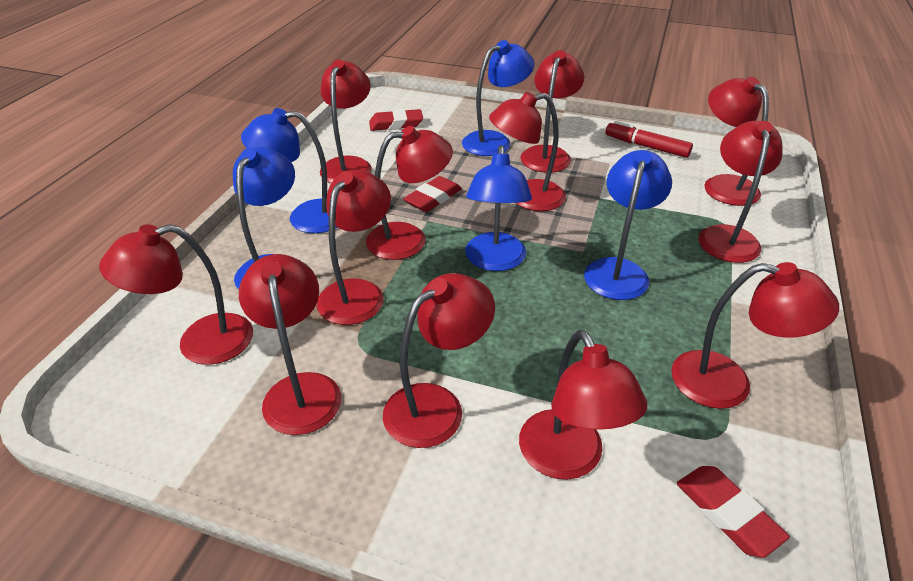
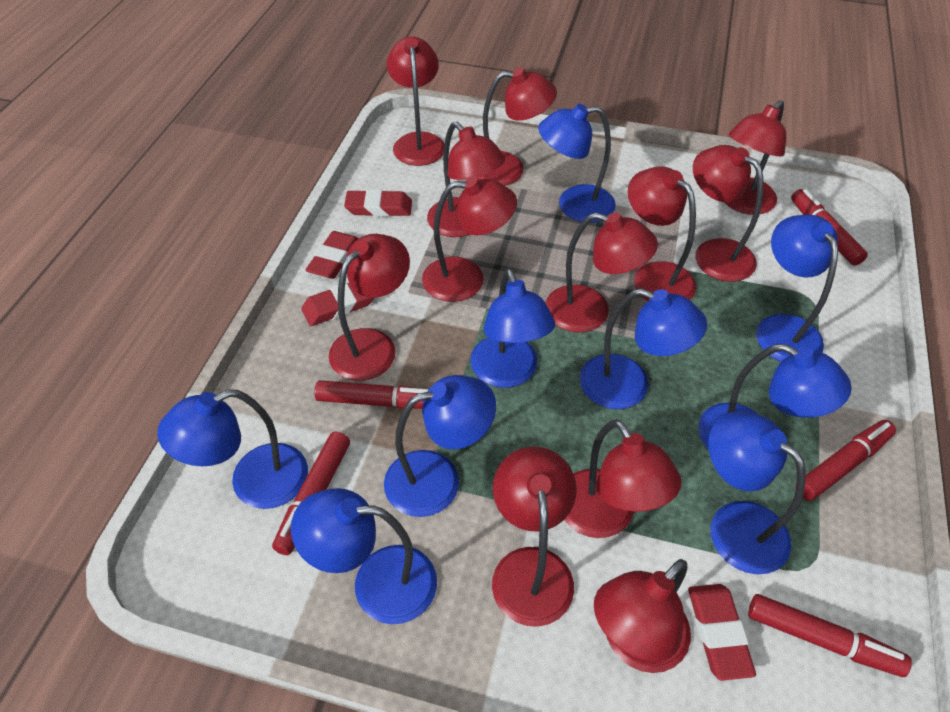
blue lamp: [233,147,295,289] [241,108,338,233] [462,40,535,156] [465,145,532,271] [584,150,672,300] = 5 -> [157,390,308,509] [291,488,437,624] [384,375,496,517] [471,268,555,388] [538,104,616,223] [580,288,707,409] [698,344,852,450] [708,411,806,574] [756,214,838,362] = 9
red eraser: [369,109,423,131] [403,176,462,212] [677,466,790,558] = 3 -> [301,282,374,326] [305,231,359,279] [344,189,412,217] [688,584,756,681] = 4
red marker: [606,121,693,158] = 1 -> [272,432,350,555] [314,380,429,409] [748,594,912,677] [791,189,868,266] [795,420,896,501] = 5

